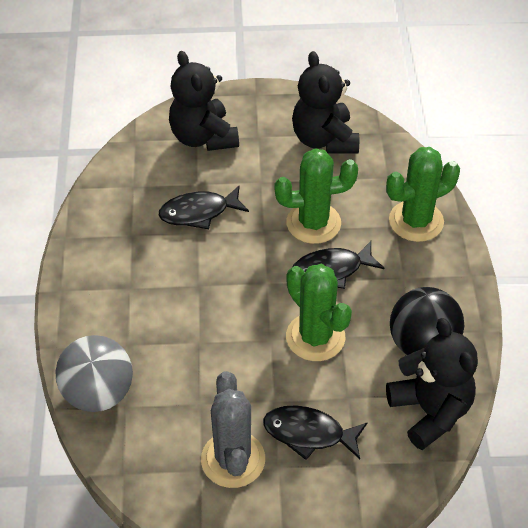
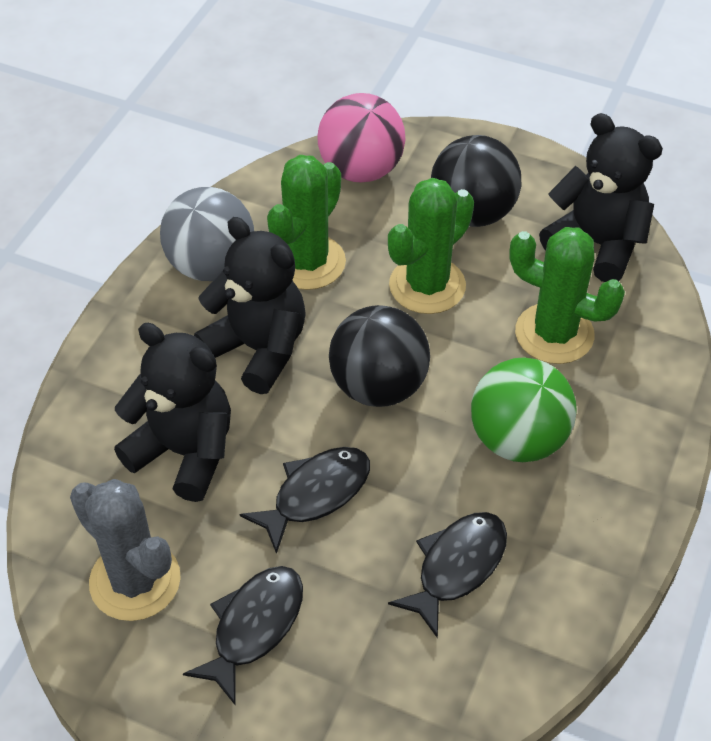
black ball: [390,287,465,355] = 1 -> [329,305,430,407] [431,135,522,227] = 2
green ball: none = 0 -> [471,357,577,462] = 1
pink ball: none = 0 -> [317,93,406,183] = 1

